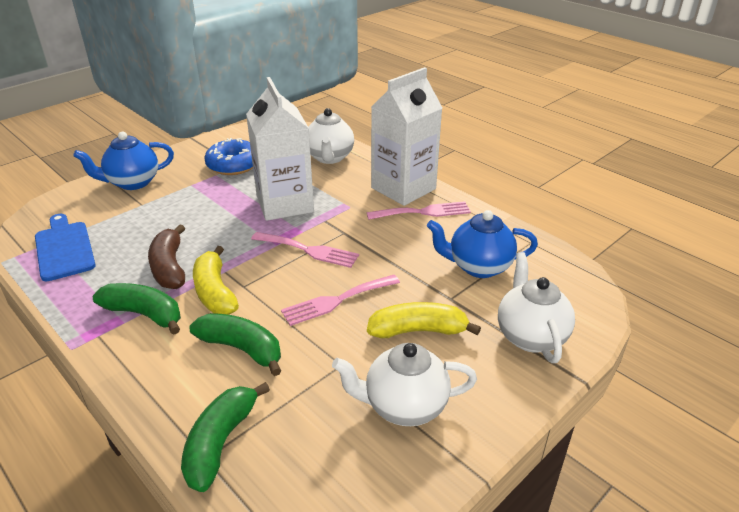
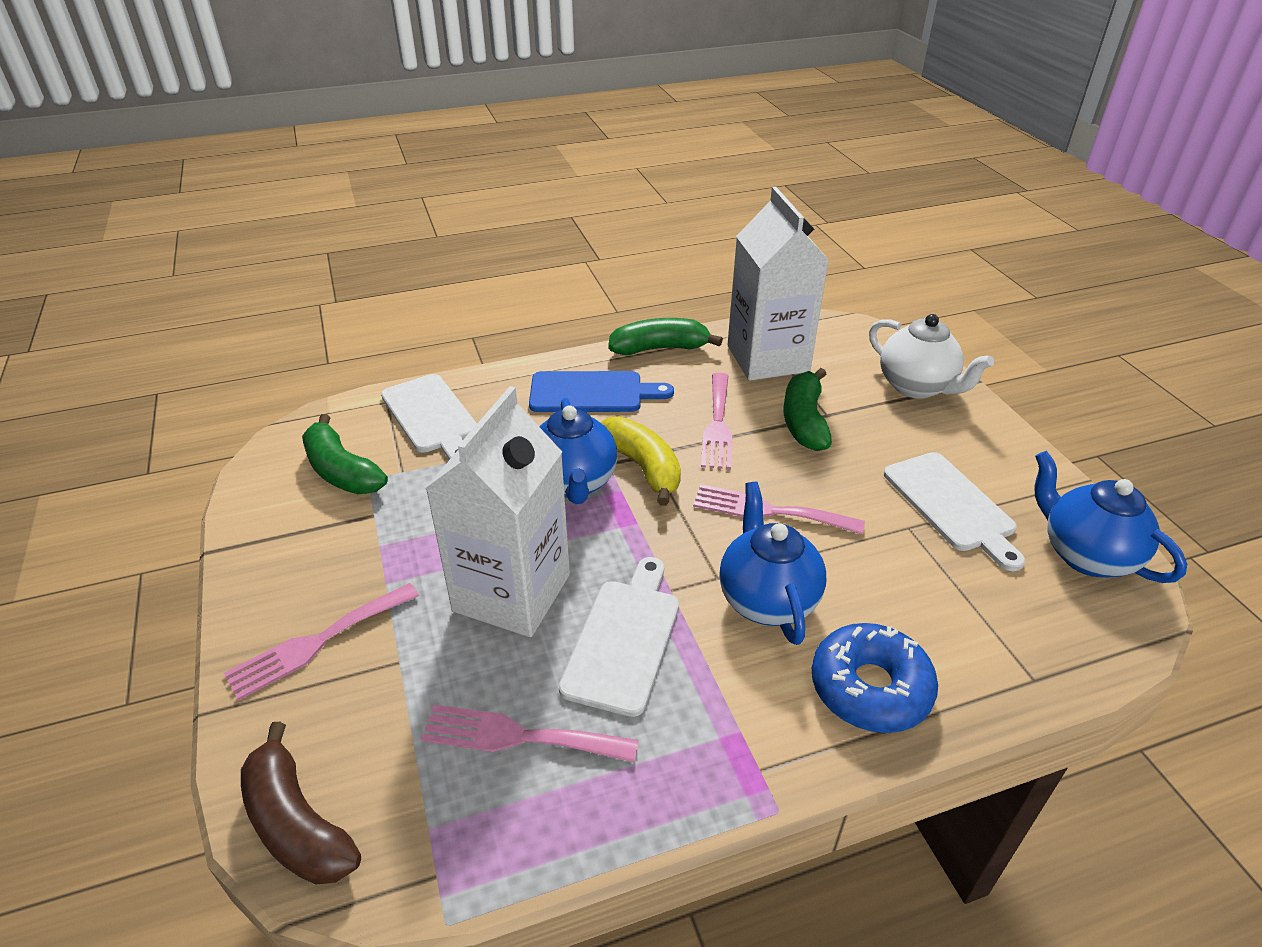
blue teapot: [73,132,174,190] [427,210,538,278] = 2 -> [539,398,617,504] [719,482,826,645] [1034,451,1187,583] = 3
pink fork: [251,232,359,268] [281,275,400,326] [367,201,471,220] = 3 -> [224,583,419,701] [421,704,639,763] [693,484,865,535] [701,373,732,469] = 4
white cutting board: none = 0 -> [381,374,477,460] [559,557,679,717] [884,452,1025,571] = 3
white teapot: [308,108,354,164] [332,343,477,426] [498,252,575,363] = 3 -> [869,314,994,399] = 1
yellow banana: [193,246,239,315] [367,302,481,338] = 2 -> [600,416,681,506] = 1

